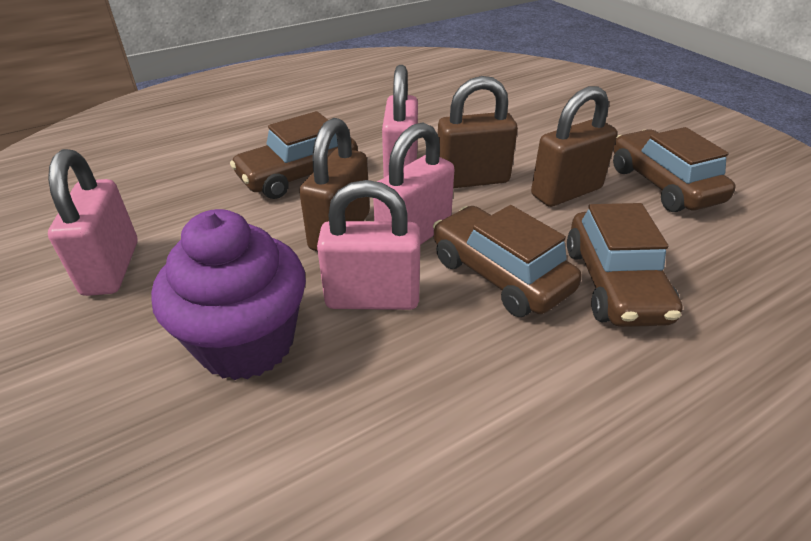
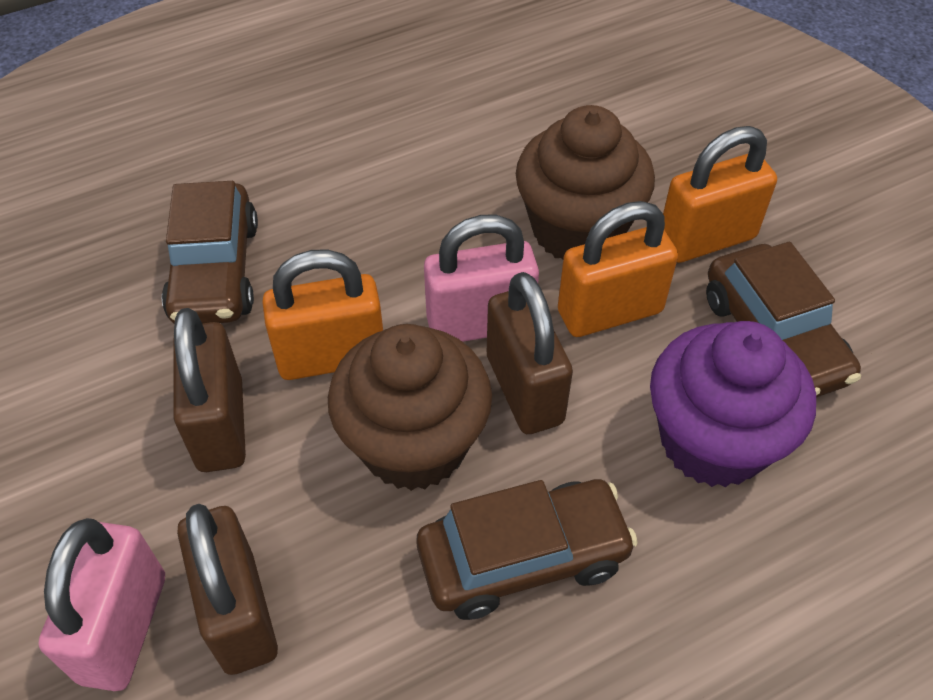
brown car: [230,111,358,199] [433,205,582,317] [567,203,682,327] [613,127,736,212] = 4 -> [162,181,258,324] [416,479,638,620] [706,242,861,398] = 3
brown cupcake: none = 0 -> [328,324,492,491] [516,105,655,259] = 2
orange padlock: none = 0 -> [262,249,383,380] [558,201,678,337] [663,126,777,263] = 3
pink padlock: [48,149,137,296] [317,180,420,310] [373,122,454,245] [382,65,418,178] = 4 -> [38,518,165,691] [424,215,539,342] = 2

